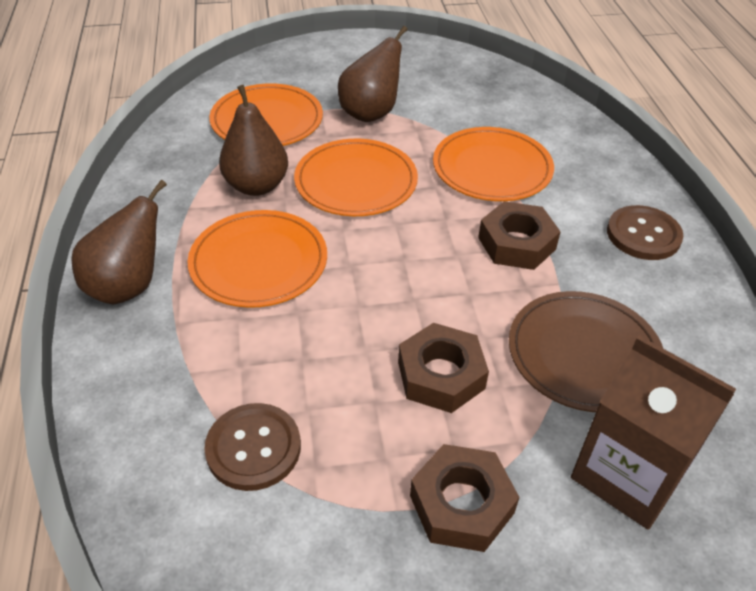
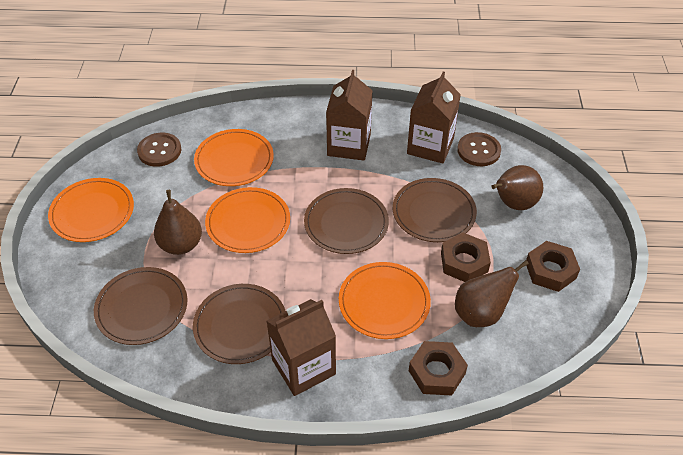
brown carton: [571,335,736,530] = 1 -> [267,299,336,396] [326,70,373,161] [407,72,461,164] = 3
brown plate: [509,291,663,412] = 1 -> [94,267,187,345] [193,284,285,364] [304,188,389,254] [393,178,477,242] = 4

